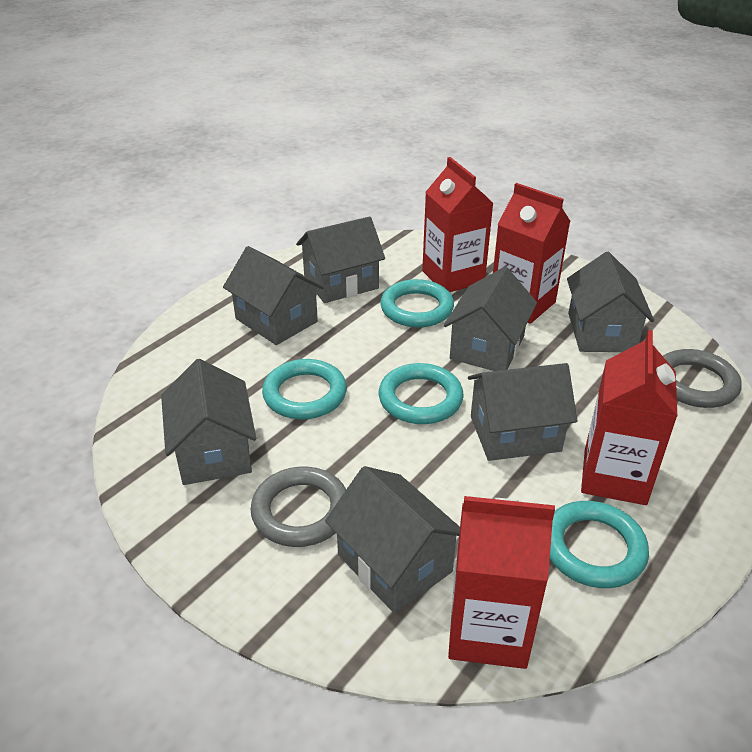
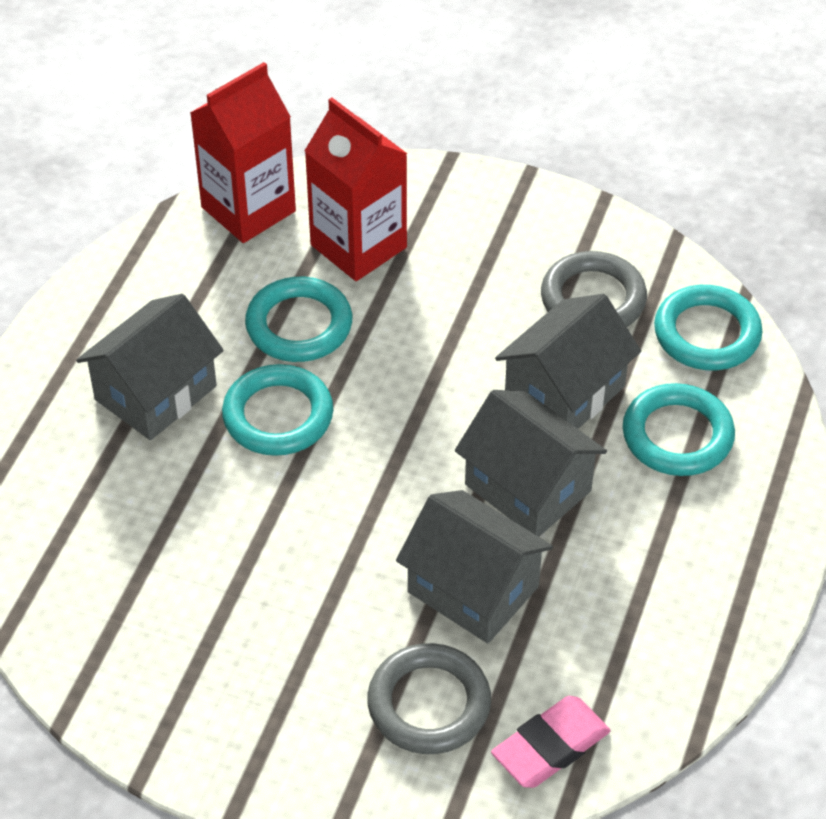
grey house: [161,359,256,485] [223,246,324,345] [296,217,385,303] [325,466,460,613] [444,267,537,371] [468,363,577,461] [567,252,654,352] = 7 -> [76,294,224,440] [396,490,553,643] [455,390,607,537] [495,294,641,429] = 4
pink eraser: none = 0 -> [491,696,611,788] = 1
red carton: [422,157,493,292] [448,496,555,669] [493,183,570,324] [581,330,677,505] = 4 -> [190,62,296,243] [305,97,407,281] = 2

